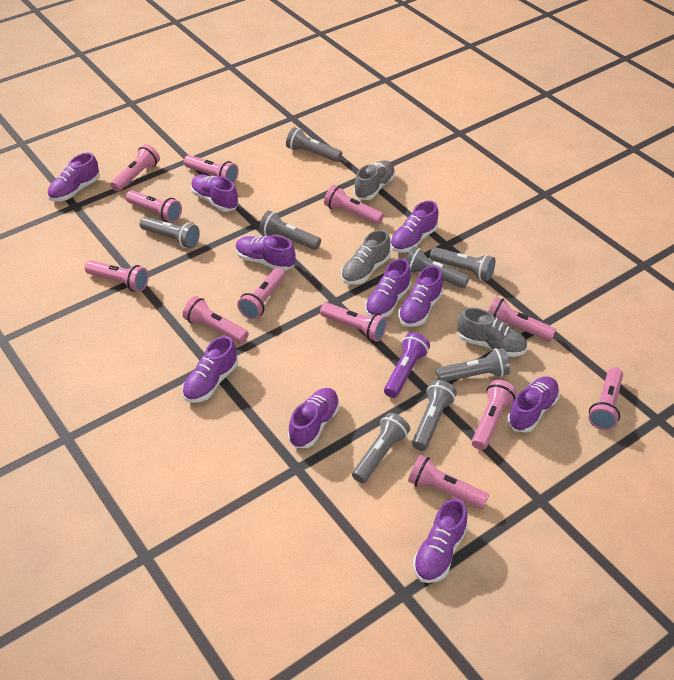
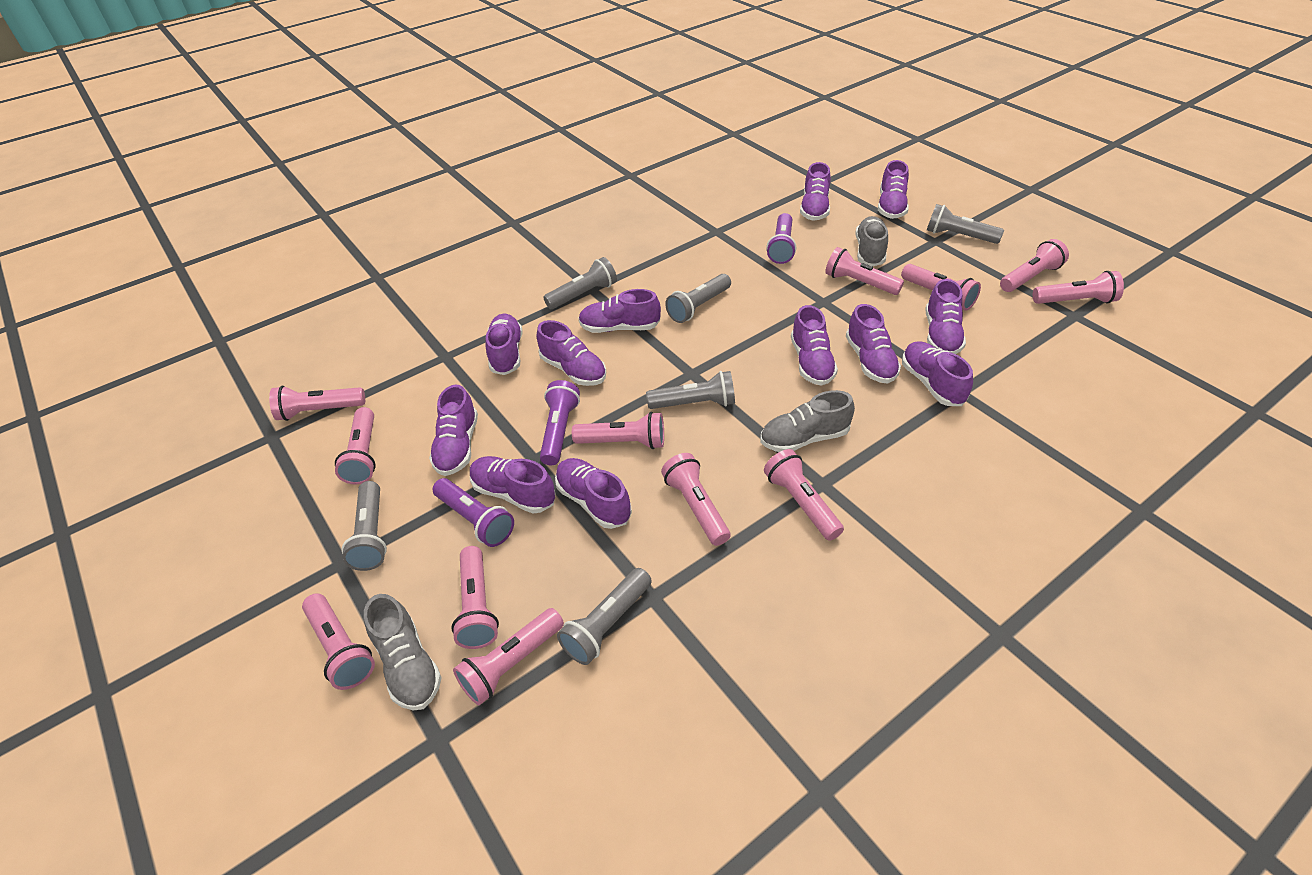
grey flashlight: [140,217,200,248] [259,210,321,250] [286,127,342,162] [352,413,410,483] [406,247,470,288] [412,380,457,451] [430,247,495,281] [436,348,510,382] = 8 -> [342,481,387,571] [543,257,617,309] [557,568,652,665] [646,371,735,409] [665,274,731,323] [927,204,1004,244] = 6
purple flashlight: [384,332,430,398] = 1 -> [433,478,514,547] [540,380,580,465] [766,213,796,264] = 3
purple shoe: [47,153,100,201] [182,336,238,403] [191,174,239,212] [235,235,296,271] [288,388,339,448] [365,258,411,317] [390,201,438,253] [398,266,443,327] [413,498,468,583] [507,376,560,432] = 10 -> [429,384,478,476] [470,456,555,514] [485,314,522,375] [537,320,606,386] [555,458,632,529] [578,289,661,333] [791,305,838,386] [800,162,831,221] [846,304,901,384] [878,160,909,219] [902,341,973,406] [925,279,966,354] = 12

